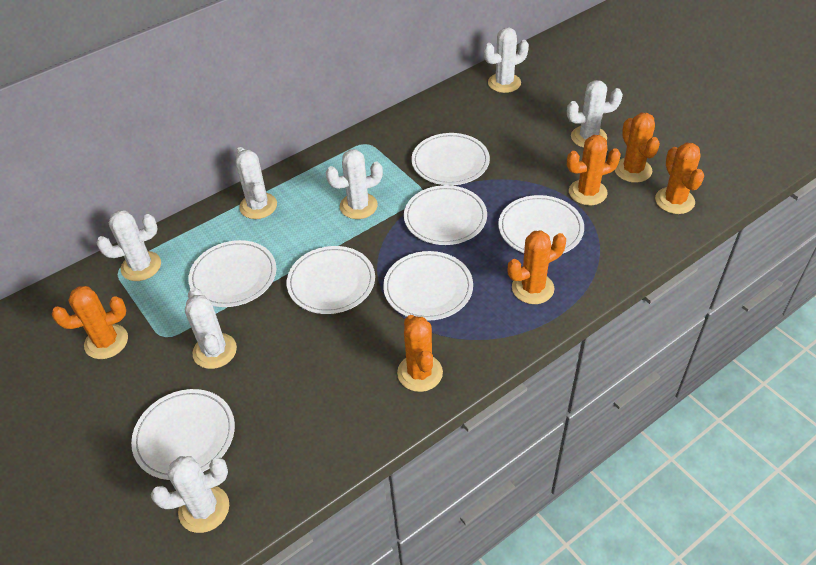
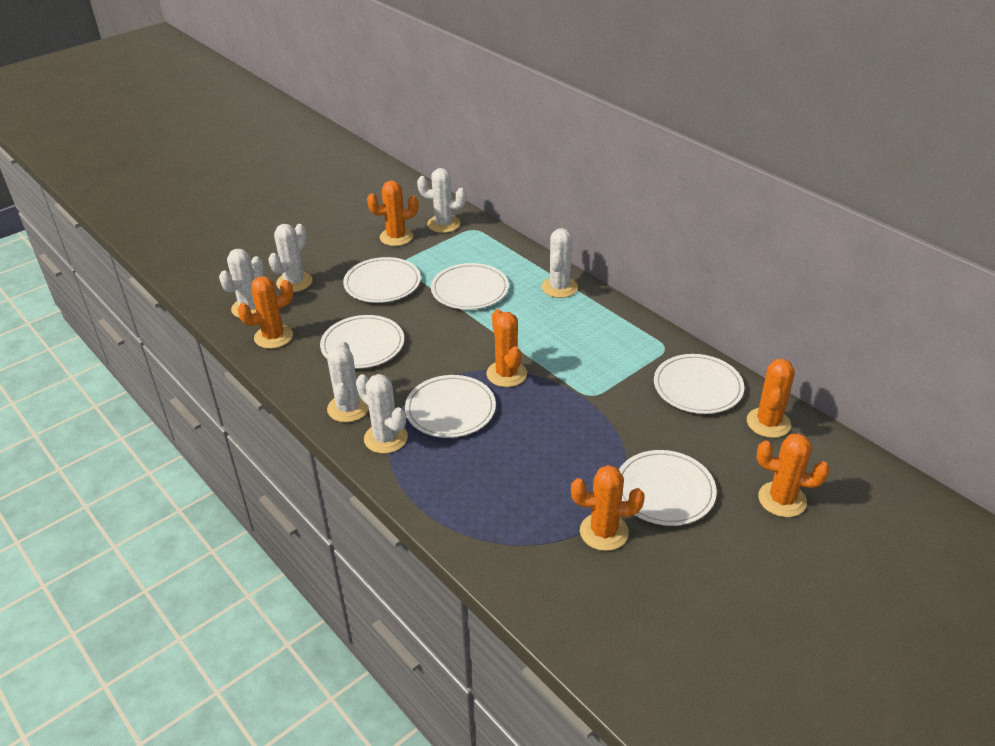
white cactus: [97,210,161,281] [151,456,229,533] [185,287,237,369] [235,147,277,219] [326,149,383,219] [484,27,529,93] [567,80,623,148] = 7 -> [219,249,264,318] [268,224,312,292] [327,341,369,422] [356,374,408,454] [417,168,466,233] [542,228,578,298] = 6
white plate: [131,389,235,480] [188,240,276,307] [286,246,375,314] [383,251,473,321] [404,185,487,245] [411,133,490,185] [498,195,584,254] = 7 -> [320,315,404,369] [343,257,421,303] [405,375,496,438] [431,263,509,310] [619,450,717,526] [654,354,744,414] = 6

